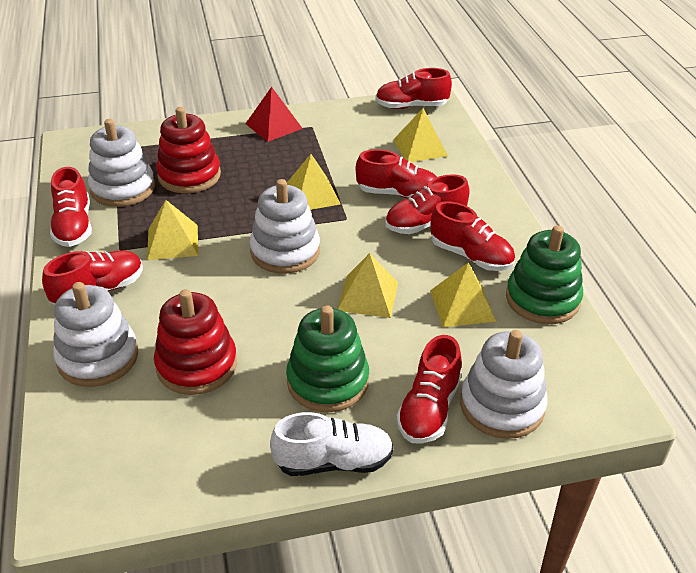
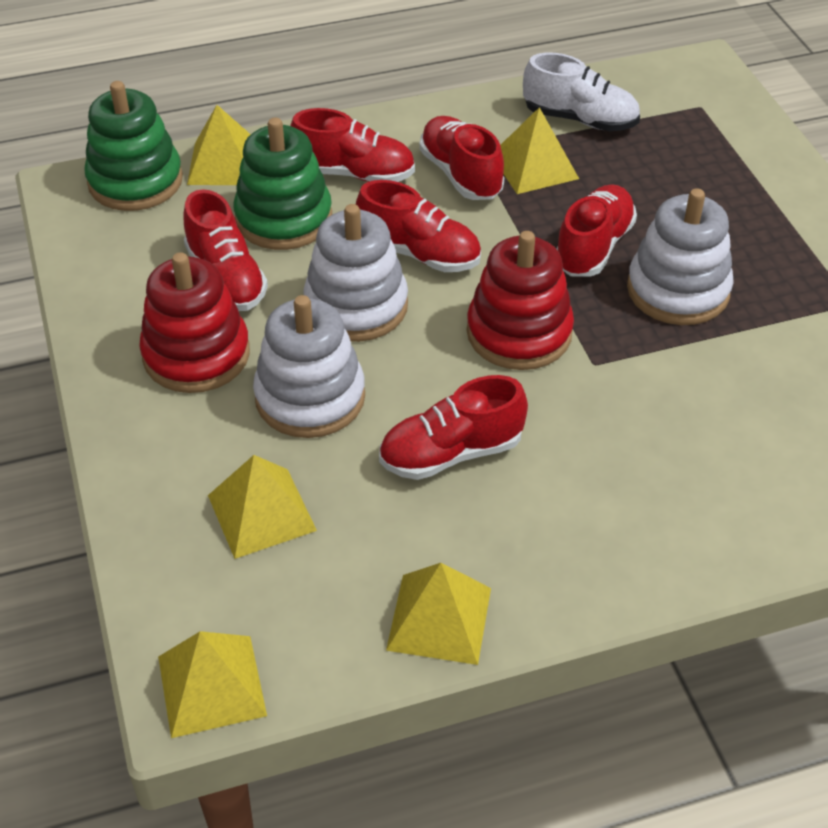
red pyramid: [245,87,303,142] = 1 -> none = 0
red shoe: [42,250,143,305] [50,167,92,247] [355,149,437,199] [375,68,452,109] [385,174,470,234] [396,335,462,444] [430,201,515,271] = 7 -> [183,189,268,311] [290,108,415,182] [356,180,481,272] [379,375,528,480] [419,116,504,200] [557,184,637,276] = 6
white stacking toy: [53,282,138,387] [88,119,155,207] [250,179,320,274] [460,330,548,439] = 4 -> [253,295,365,438] [303,204,408,342] [627,188,734,325] = 3

